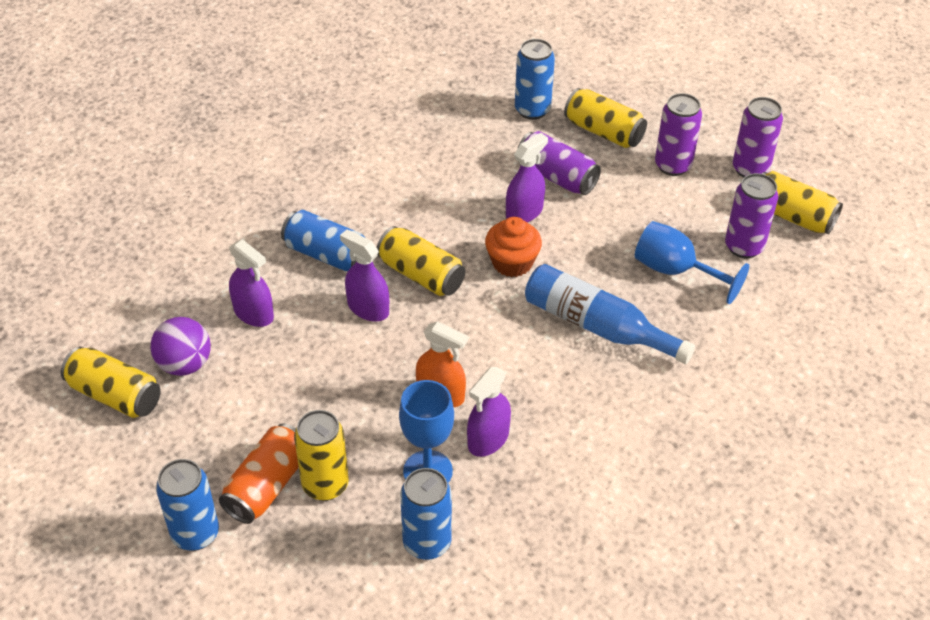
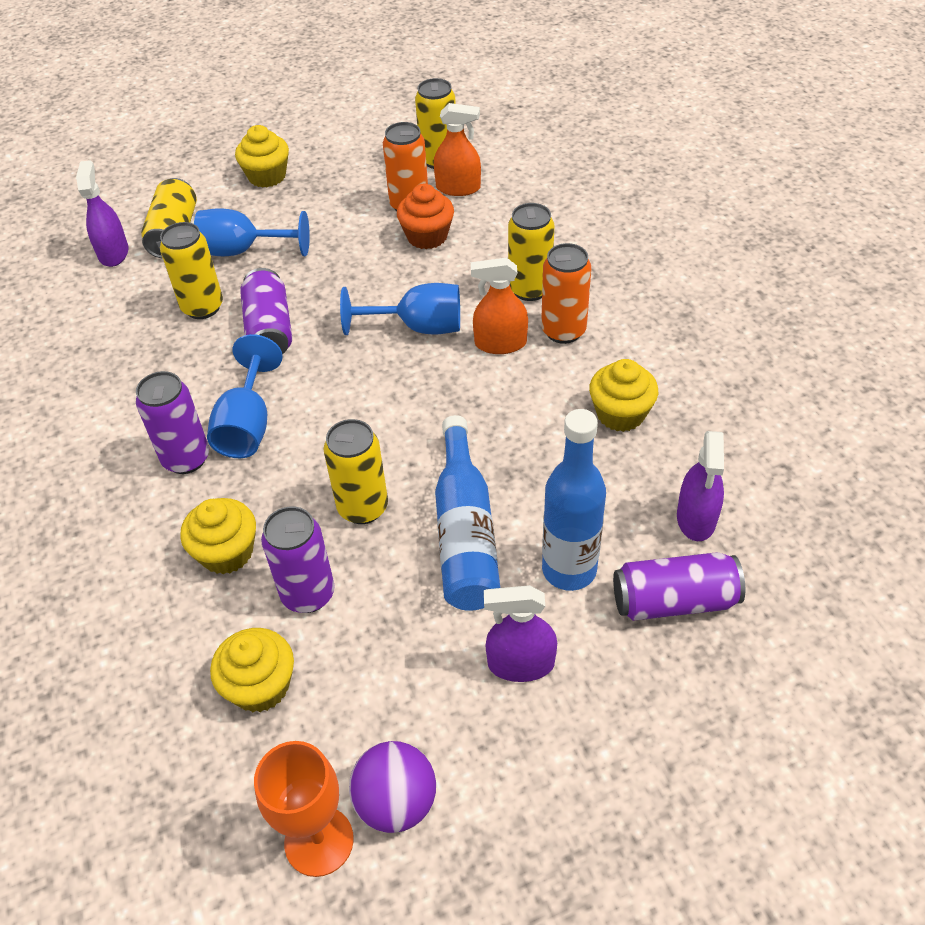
blue bottle: [525,264,695,364] = 1 -> [435,415,500,611] [542,409,606,591] = 2
blue can: [156,459,219,551] [281,210,364,272] [400,468,452,560] [515,39,555,120] = 4 -> none = 0
blue goblet: [399,380,454,483] [635,221,749,304] = 2 -> [194,208,310,256] [207,334,283,458] [340,283,460,335] = 3
orange can: [219,423,299,524] = 1 -> [383,122,428,212] [541,243,591,344] = 2
orange goblet: none = 0 -> [254,741,354,877] = 1
orange spray bottle: [416,321,468,407] = 1 -> [434,103,481,196] [471,258,528,354] = 2
purple spray bottle: [229,239,274,327] [340,229,389,322] [467,367,511,457] [506,133,548,223] = 4 -> [76,160,128,267] [484,585,557,682] [677,431,724,541] = 3
yellow cupcake: none = 0 -> [180,498,256,574] [210,628,294,712] [235,125,289,188] [589,359,658,432] = 4

